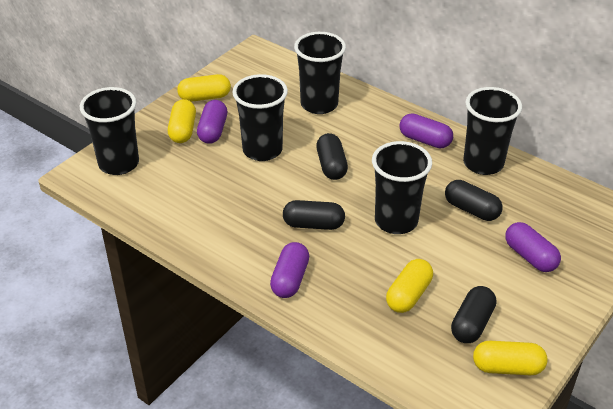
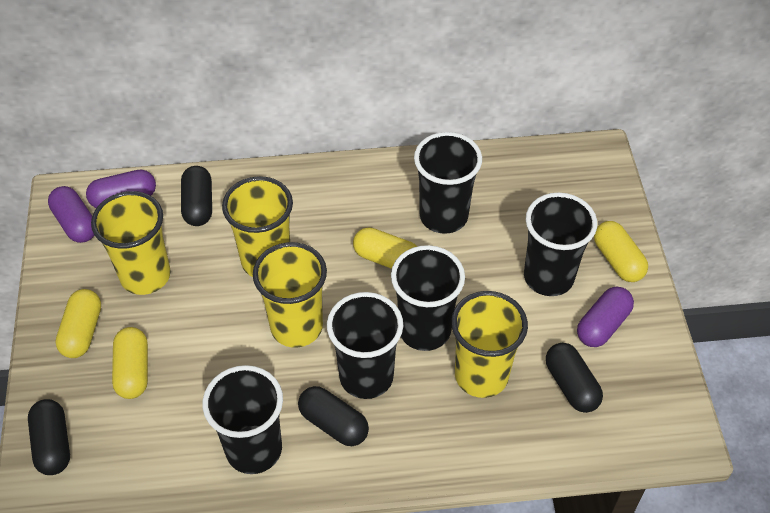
purple capsule: [197,100,227,144] [270,242,309,298] [400,113,453,149] [505,222,561,272] = 4 -> [48,186,94,243] [86,170,156,208] [577,287,634,347] = 3
yellow cup: none = 0 -> [91,191,171,295] [222,176,293,277] [253,242,327,348] [451,291,528,398] = 4

